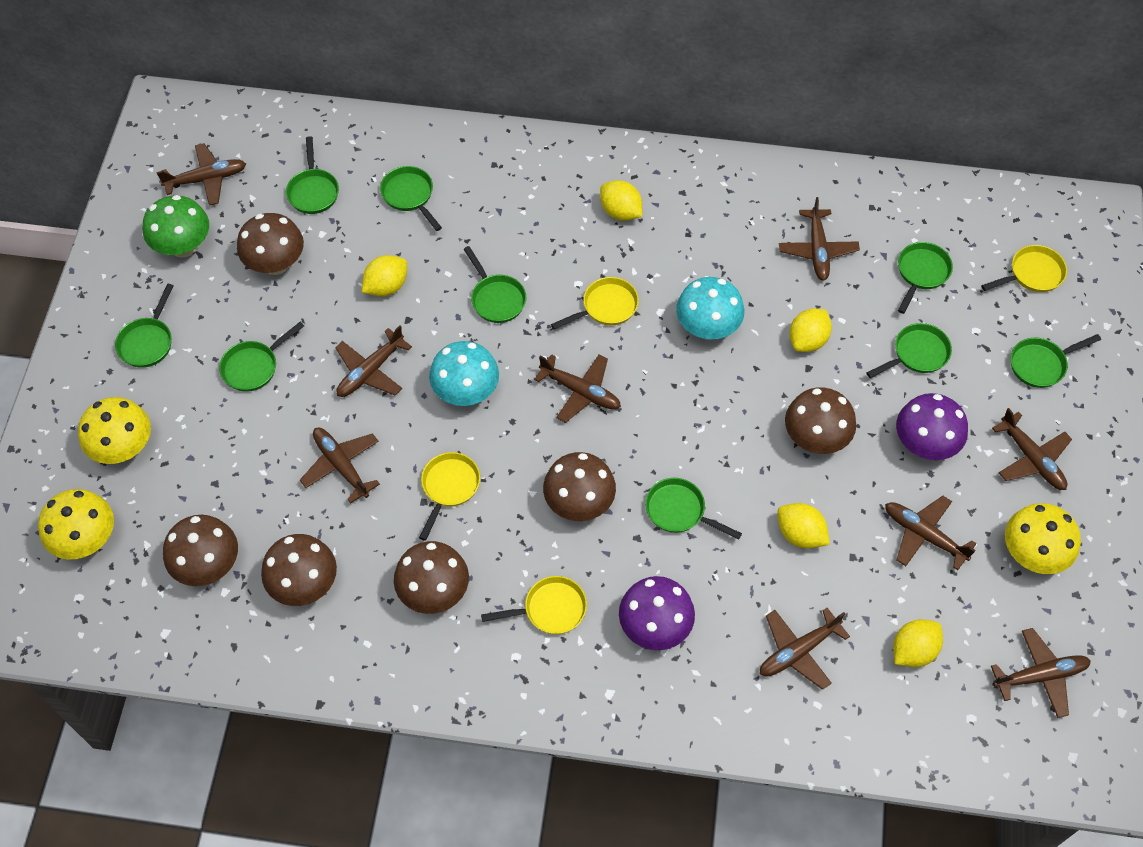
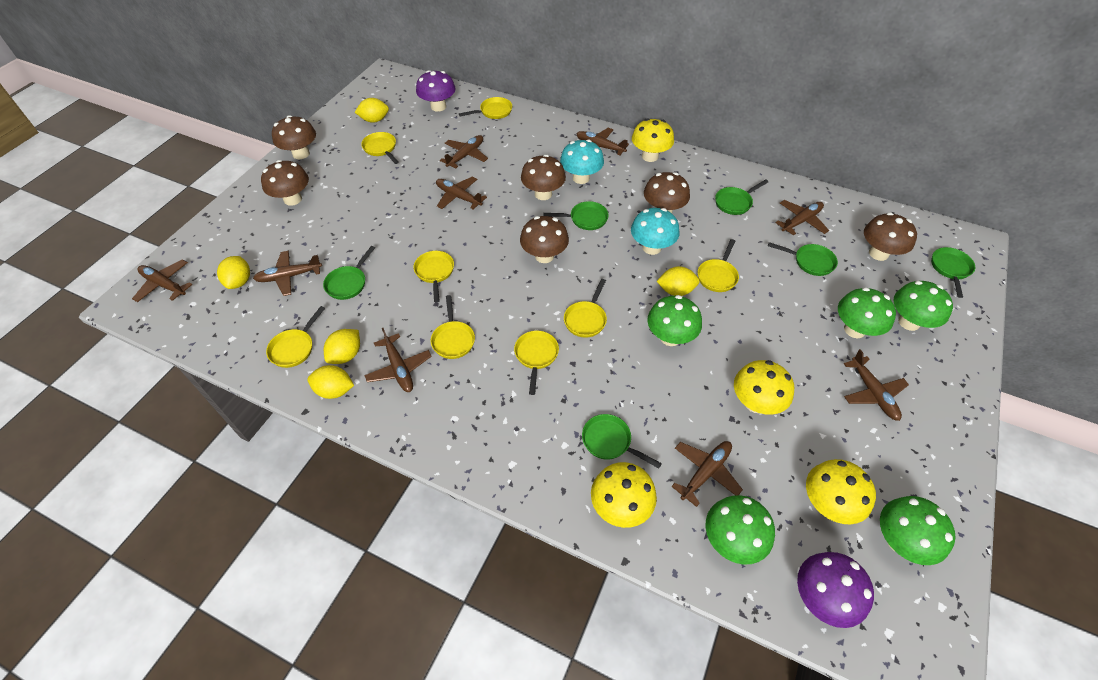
green mushroom: [143,195,209,258] = 1 -> [647,295,702,346] [706,495,775,565] [838,287,896,338] [880,496,956,565] [894,281,953,331] = 5
green pan: [115,284,174,368] [219,322,304,392] [286,136,339,214] [380,166,442,231] [463,246,526,323] [645,478,742,540] [866,323,952,378] [898,242,953,314] [1010,334,1101,388] = 9 -> [323,246,375,300] [543,201,609,230] [582,414,662,469] [715,179,769,215] [768,242,838,276] [931,247,975,298] = 6
yellow mushroom: [38,489,114,560] [78,397,151,464] [1005,503,1081,574] = 3 -> [591,462,657,528] [632,118,674,162] [734,360,794,415] [806,459,876,525] = 4
yellow pan: [419,452,480,541] [481,576,587,634] [551,277,639,330] [981,245,1067,292] = 4 -> [266,306,325,368] [361,132,399,164] [413,251,454,302] [431,295,475,359] [459,97,512,119] [514,331,559,395] [564,279,607,338] [698,239,739,292] = 8

